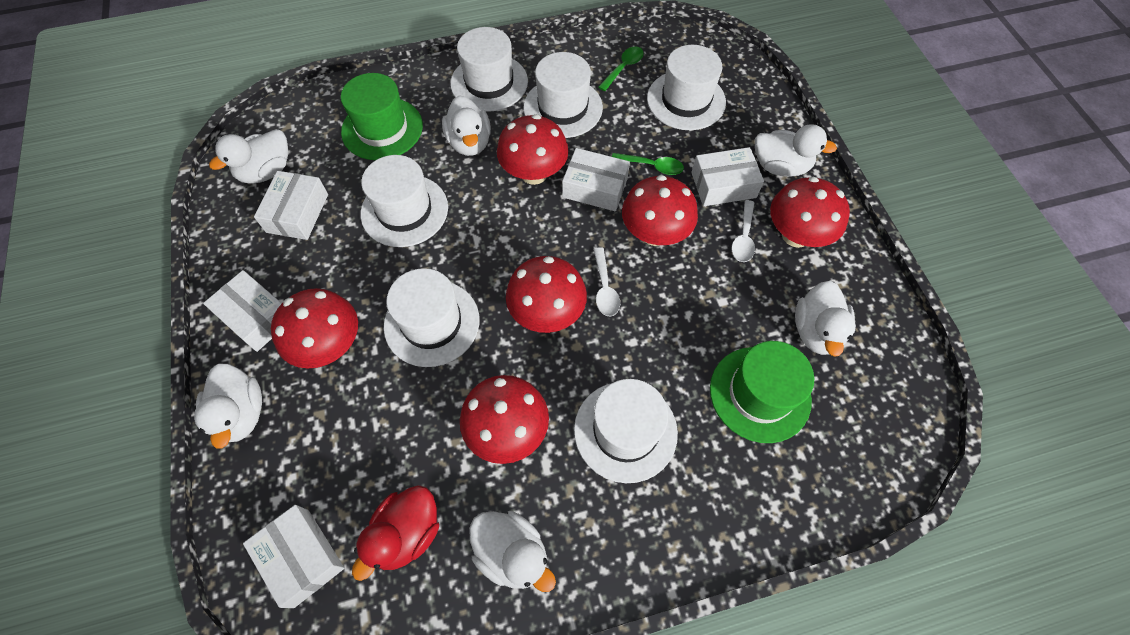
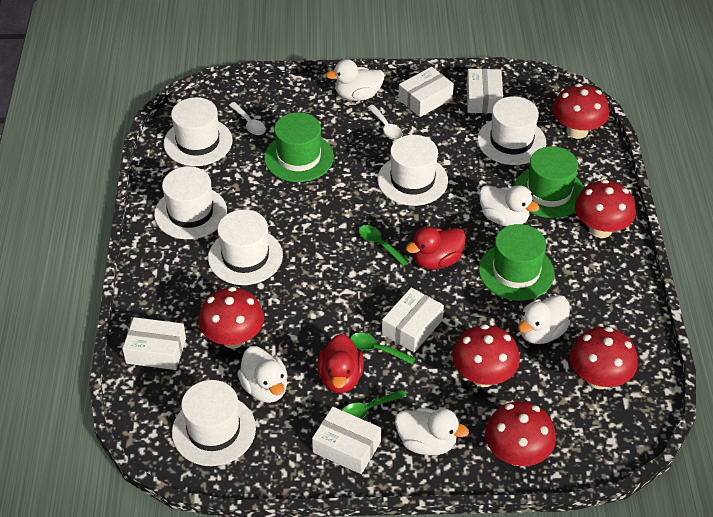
green hat: [341,73,423,160] [710,341,814,443] = 2 -> [264,112,334,182] [479,224,555,301] [514,146,584,218] = 3
green spoon: [598,47,644,91] [612,153,684,175] = 2 -> [342,389,406,419] [350,333,416,365] [359,225,409,266] = 3
red duck: [352,485,439,581] = 1 -> [317,333,364,393] [406,227,466,269] = 2
white duck: [194,364,262,449] [209,129,288,183] [442,95,491,156] [469,511,556,592] [755,124,837,177] [795,281,856,357] = 6 -> [238,346,288,403] [326,59,385,101] [395,408,469,455] [479,185,540,226] [518,295,570,344] = 5

